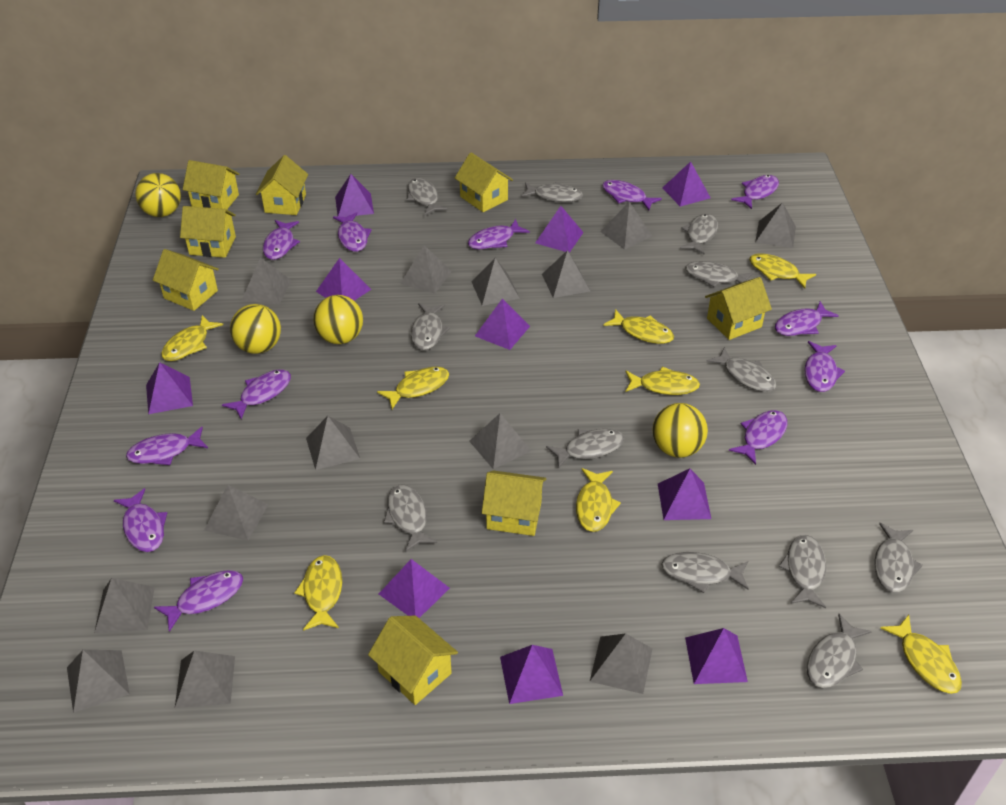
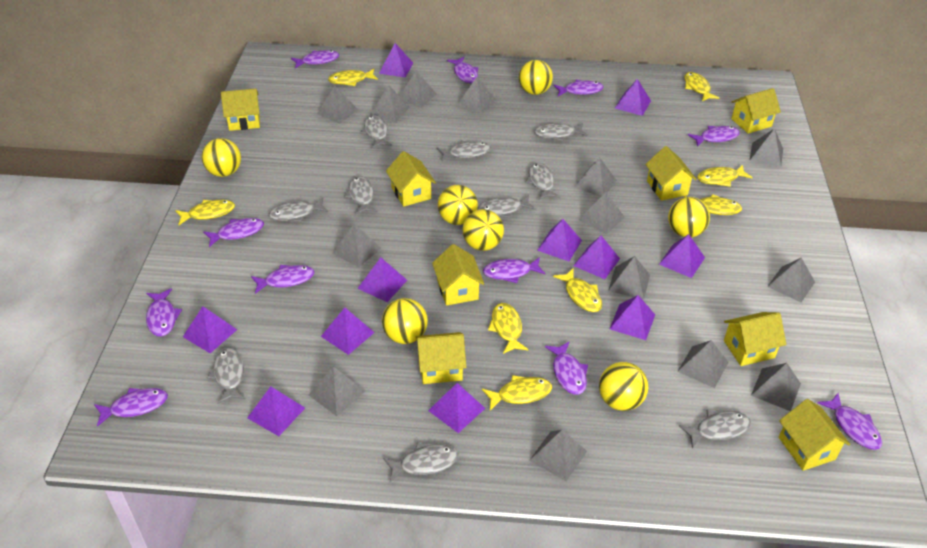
grey fish: [384,484,437,552] [406,178,447,216] [411,303,450,350] [521,182,583,202] [546,429,624,469] [661,552,749,593] [680,214,718,255] [685,261,754,287] [707,347,776,392] [778,535,826,608] [807,614,872,688] [874,523,923,592] = 12 -> [207,348,245,404] [269,197,328,222] [344,176,377,215] [360,115,392,149] [383,442,458,483] [437,141,491,162] [478,195,536,218] [525,163,560,200] [534,123,587,141] [679,410,751,448] = 10
grey pyramid: [67,650,130,713] [94,578,155,634] [175,651,235,708] [204,485,269,541] [241,258,291,305] [306,416,360,470] [400,245,452,294] [469,413,531,469] [472,258,520,306] [542,250,590,298] [590,633,653,694] [600,202,652,250] [755,202,796,248] = 13 -> [309,366,365,416] [317,86,358,124] [333,224,381,267] [370,85,410,123] [400,71,437,108] [457,77,496,114] [529,430,587,481] [575,157,617,197] [579,192,625,234] [608,256,650,299] [677,340,729,388] [750,128,783,167] [751,363,801,411] [767,258,815,302] = 14
purple fish: [113,488,167,552] [126,426,208,465] [154,570,243,632] [222,369,291,419] [263,220,300,260] [333,212,372,252] [468,219,530,249] [602,180,662,210] [729,410,787,465] [731,175,779,209] [775,301,839,336] [804,341,845,392] = 12 -> [94,388,168,427] [146,288,182,337] [203,218,264,247] [251,265,315,294] [291,50,339,68] [447,57,478,83] [483,257,546,283] [545,342,588,395] [554,80,604,96] [688,126,740,147] [817,393,882,450] = 11
purple pyramid: [146,362,193,414] [316,258,371,301] [335,174,374,217] [379,559,450,618] [475,298,530,350] [500,645,563,704] [535,206,584,253] [658,469,711,520] [663,161,711,207] [685,628,748,684] = 10 -> [183,306,237,353] [247,386,305,436] [321,308,375,355] [357,257,407,302] [379,43,413,78] [428,383,485,433] [537,219,582,261] [573,236,620,279] [610,295,655,340] [615,79,651,116] [659,234,705,278] = 11
yellow ball: [135,173,181,217] [230,304,281,354] [313,295,363,344] [652,403,708,458] = 4 -> [202,138,241,177] [382,298,428,344] [438,185,478,225] [462,209,504,251] [519,60,553,95] [599,362,648,411] [668,197,710,237] = 7

